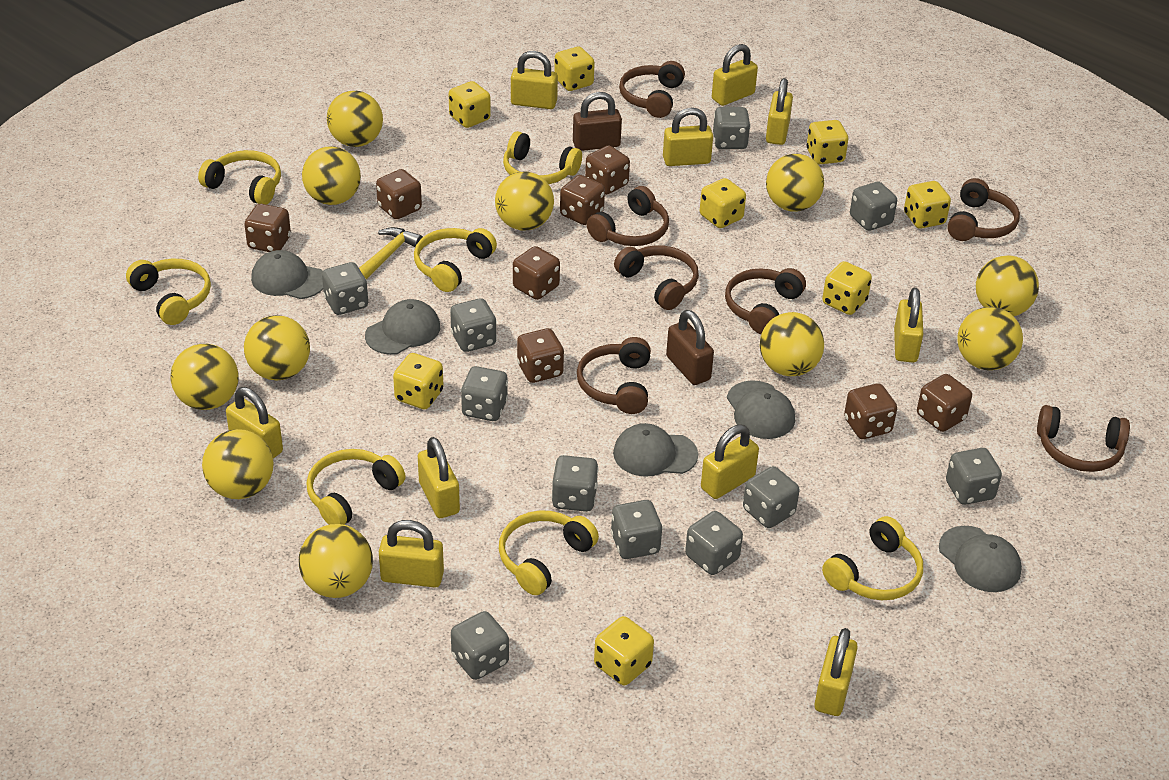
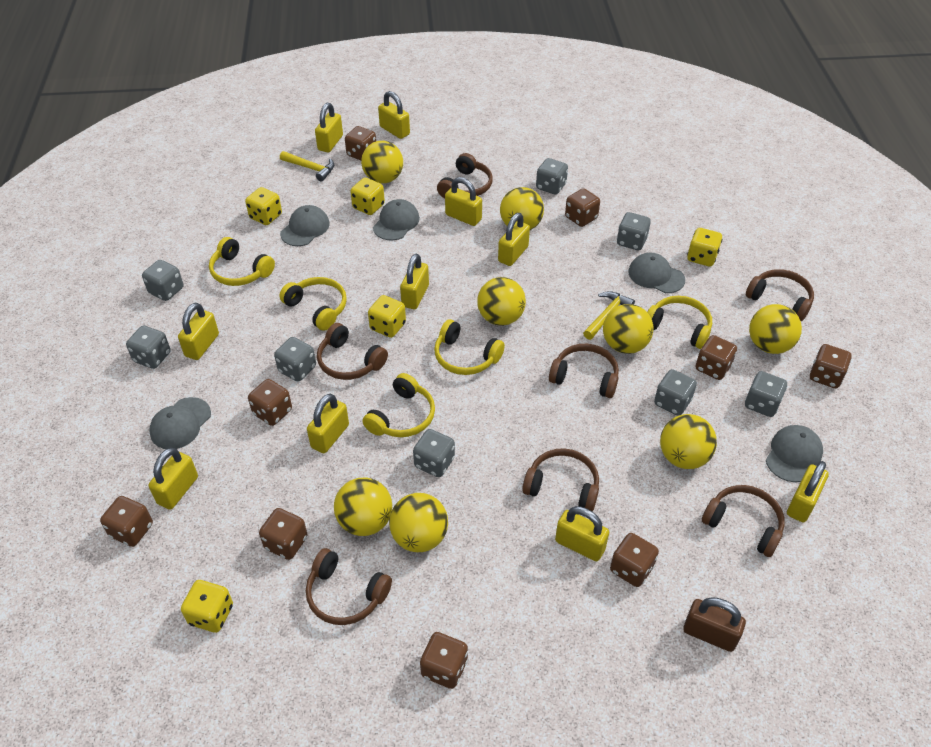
brown dice: [244,204,291,252] [376,169,422,219] [513,246,560,300] [517,328,564,383] [560,175,605,225] [585,145,630,195] [844,383,897,439] [917,374,972,432] = 8 -> [100,496,153,547] [248,379,292,426] [259,508,308,560] [345,126,376,160] [420,632,468,689] [565,188,600,227] [610,533,659,587] [696,335,737,380] [810,344,852,388] = 9
brown padlock: [573,92,622,151] [666,310,714,385] = 2 -> [683,597,746,652] = 1
grey dice: [322,262,368,315] [450,298,496,352] [451,611,509,680] [461,366,508,421] [552,455,598,512] [611,500,662,559] [685,511,743,575] [713,107,751,149] [743,466,800,528] [850,182,897,231] [946,448,1002,505] = 11 -> [126,326,170,369] [142,260,184,301] [274,337,316,382] [413,429,455,477] [536,158,568,195] [617,212,651,250] [654,369,697,416] [745,371,787,417] = 8
yellow ball: [171,344,239,410] [202,429,274,499] [244,315,310,380] [299,524,373,598] [302,146,361,205] [327,91,383,147] [495,172,554,230] [760,312,824,376] [766,154,824,212] [957,307,1023,371] [976,256,1039,316] = 11 -> [334,477,392,536] [361,141,403,183] [389,493,448,552] [477,277,526,326] [500,187,544,230] [603,304,654,354] [660,414,717,469] [749,304,802,354] = 8
yellow dice: [393,353,444,409] [449,81,491,128] [554,47,595,91] [594,616,654,685] [700,178,746,228] [807,120,849,164] [822,261,872,315] [904,181,951,229] = 8 -> [181,580,233,633] [245,187,282,225] [350,178,385,215] [368,295,406,338] [687,228,722,267] = 5
yellow hammer: [359,227,423,280] = 1 -> [280,151,334,182] [583,291,635,340] = 2
yellow headphones: [126,259,211,325] [198,150,281,205] [306,449,406,525] [414,228,497,292] [499,510,599,595] [503,131,582,184] [822,516,923,600] = 7 -> [209,237,275,286] [279,277,347,331] [363,373,435,437] [434,319,505,375] [647,296,712,349] = 5

